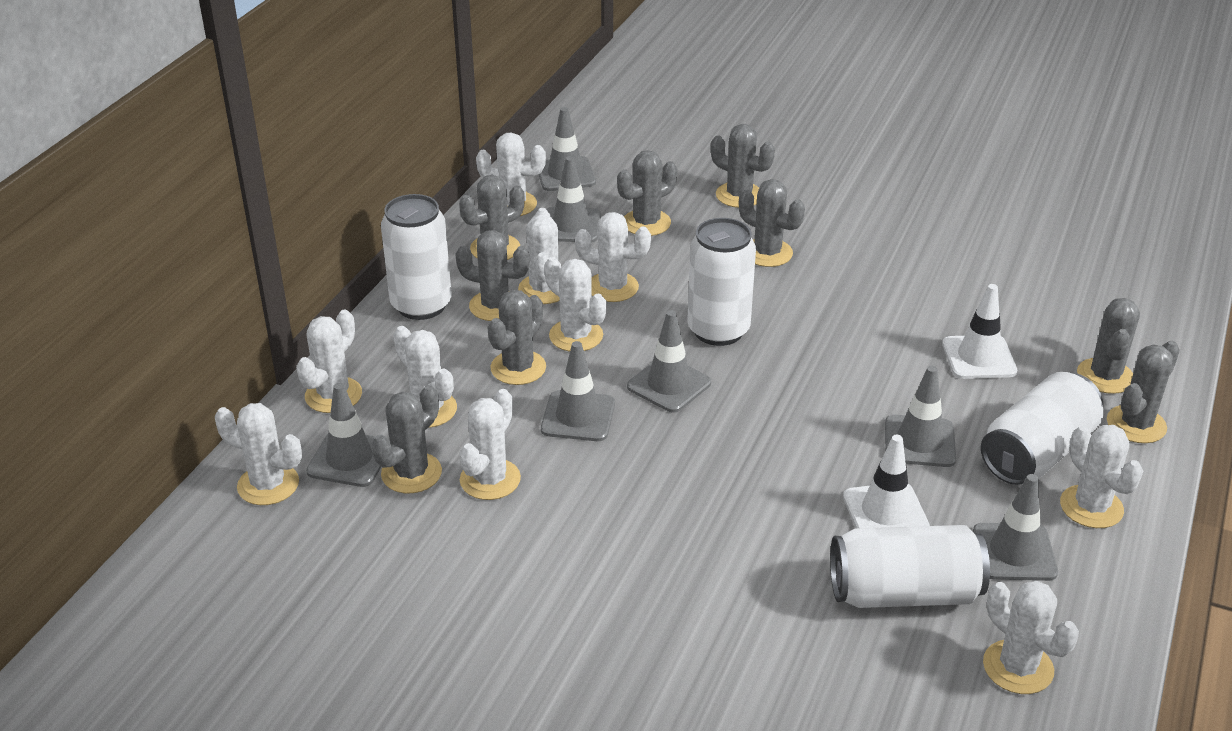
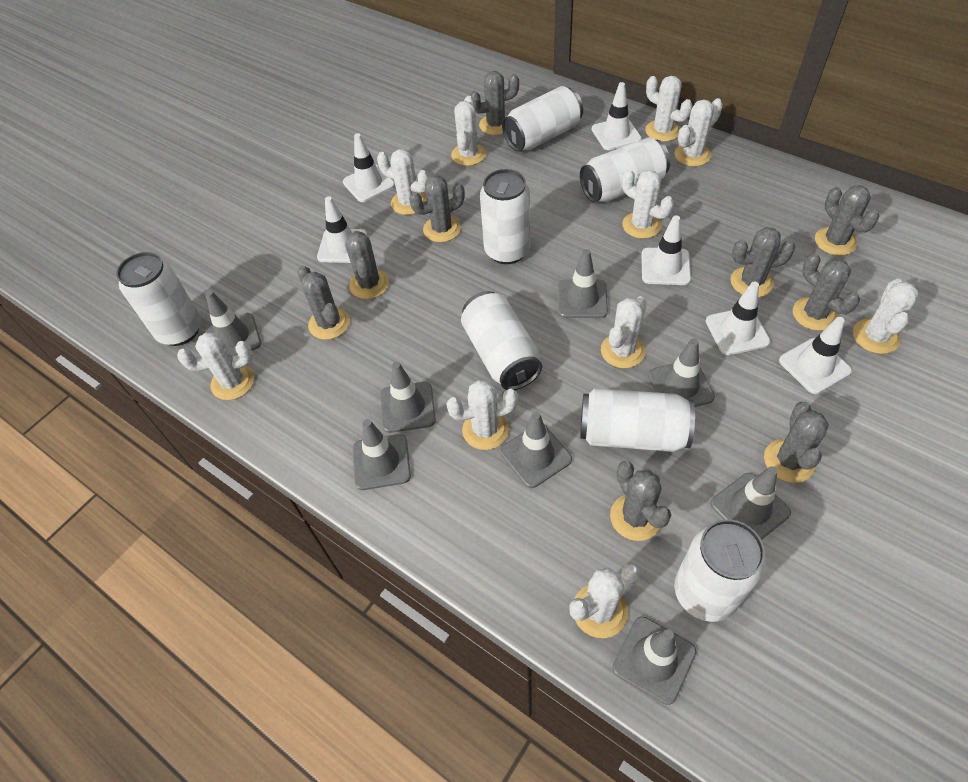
grey traffic cone: [306,383,381,487] [538,107,596,191] [541,341,615,441] [546,156,601,243] [627,310,711,413] [885,366,956,467] [973,474,1058,581] = 7 -> [205,290,261,356] [353,419,411,490] [380,362,436,433] [500,412,572,488] [558,249,608,318] [613,616,696,705] [648,338,715,407] [710,466,791,540] = 8
white can: [381,194,452,320] [687,218,756,346] [830,525,990,608] [981,372,1103,485] = 4 -> [116,252,201,346] [461,291,542,390] [480,169,530,264] [502,86,583,152] [580,137,670,203] [580,388,695,452] [674,519,766,622] = 7
white traffic cone: [843,435,930,528] [942,284,1017,379] = 2 -> [317,196,367,263] [343,133,395,202] [592,82,642,150] [641,215,691,285] [706,281,770,355] [779,317,852,394] = 6

